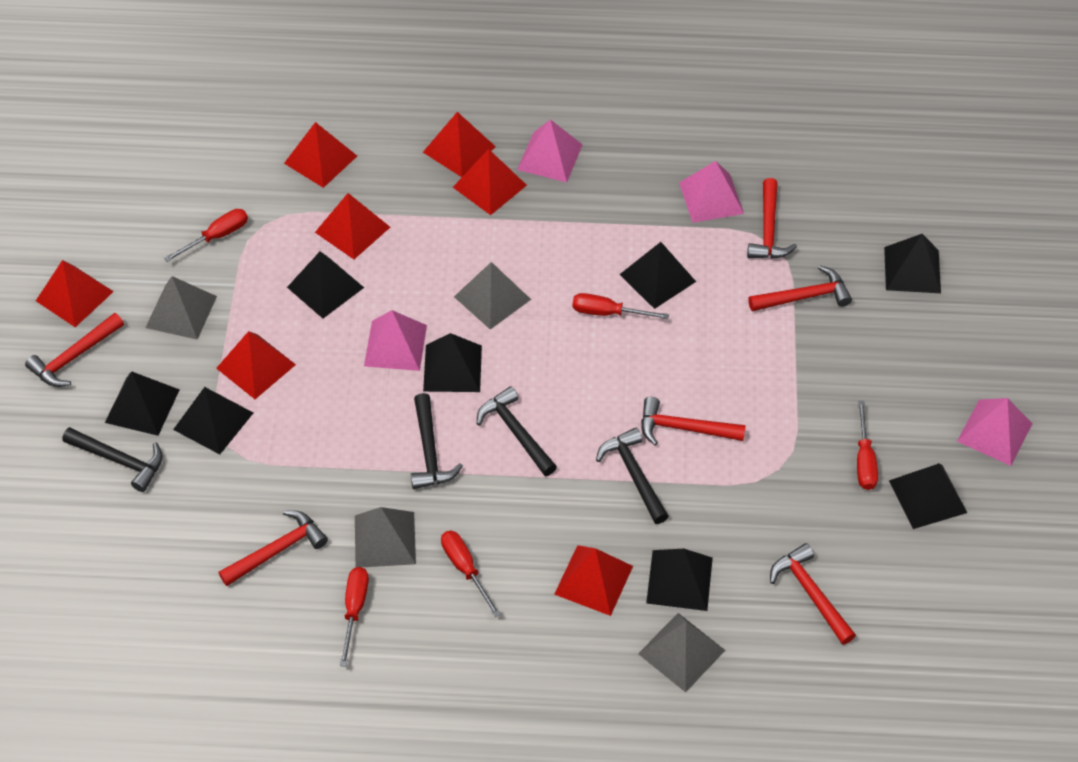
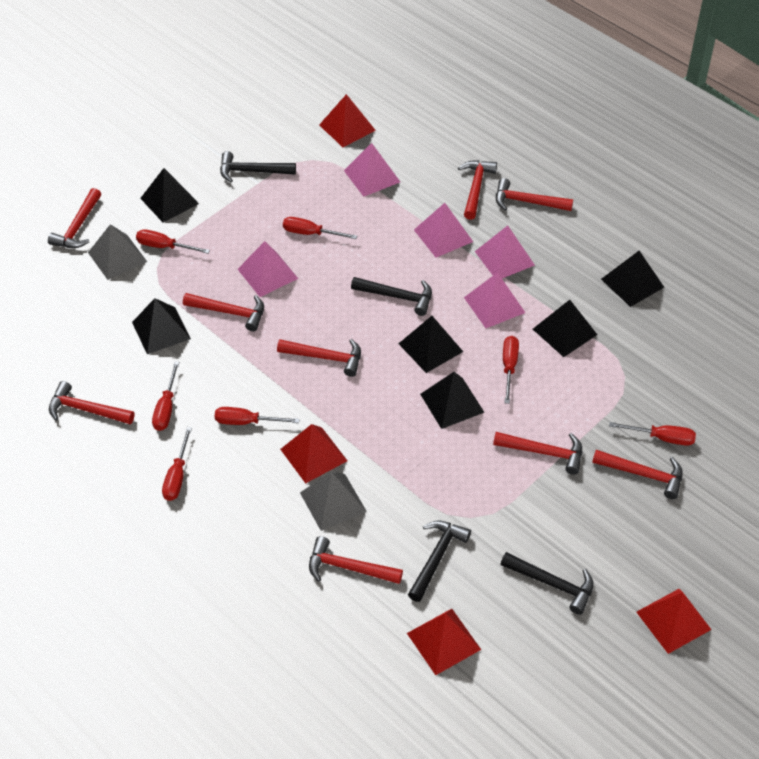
black pyramid: [105,371,180,436] [173,387,253,454] [287,251,364,318] [423,333,482,392] [619,242,696,309] [646,548,713,611] [884,234,941,293] [889,463,967,529] = 8 -> [132,298,191,354] [140,168,199,222] [399,316,463,373] [420,372,484,429] [533,300,597,357] [601,251,664,307] = 6
grey pyramid: [145,276,217,340] [355,507,416,568] [454,262,531,330] [638,613,725,692] = 4 -> [88,224,147,280] [300,472,367,531] = 2
pink pyramid: [364,310,427,371] [517,119,583,182] [679,161,744,223] [957,398,1033,466] = 4 -> [238,241,298,297] [344,143,400,197] [414,203,473,257] [464,272,526,328] [475,226,535,278] = 5
red hammer: [25,313,124,387] [218,510,328,586] [641,397,746,446] [747,178,797,259] [748,265,852,311] [770,543,856,645] = 6 -> [48,188,101,248] [49,381,134,424] [183,293,264,331] [277,339,361,377] [309,536,403,584] [458,160,497,220] [493,432,582,474] [496,178,573,211] [592,450,683,499] = 9
red pyramid: [36,260,114,327] [216,331,296,399] [284,122,357,188] [315,193,390,259] [423,112,496,177] [453,149,527,215] [554,545,633,616] = 7 -> [280,424,347,483] [319,94,376,147] [407,609,481,675] [636,589,712,654] = 4
red screwdriver: [164,209,248,262] [340,567,369,667] [441,531,501,617] [572,293,669,319] [857,401,878,490] = 5 -> [136,229,210,254] [152,362,179,431] [162,427,192,501] [215,407,300,425] [283,217,357,239] [503,336,519,404] [609,422,696,446] = 7

